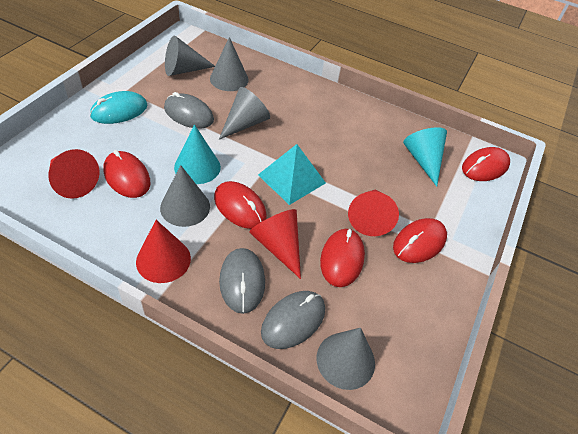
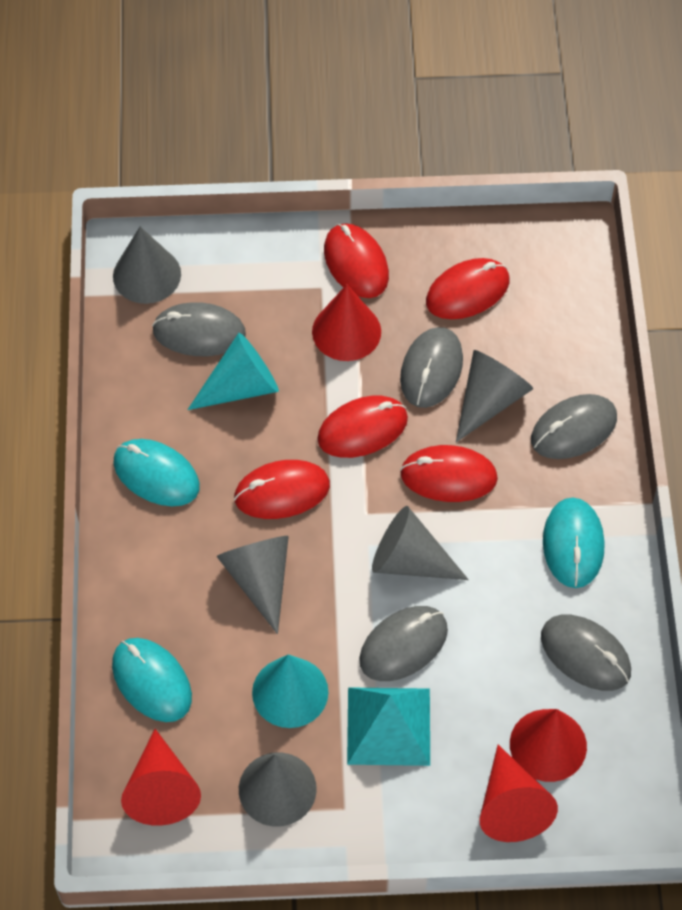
grey mouse: [164,92,214,128] [219,248,265,314] [261,291,325,349] = 3 -> [152,302,246,356] [359,606,448,681] [400,327,463,408] [531,394,617,459] [541,615,631,691] = 5
turquoise mouse: [90,91,147,124] = 1 -> [112,638,192,722] [113,439,200,506] [543,497,605,588] = 3

